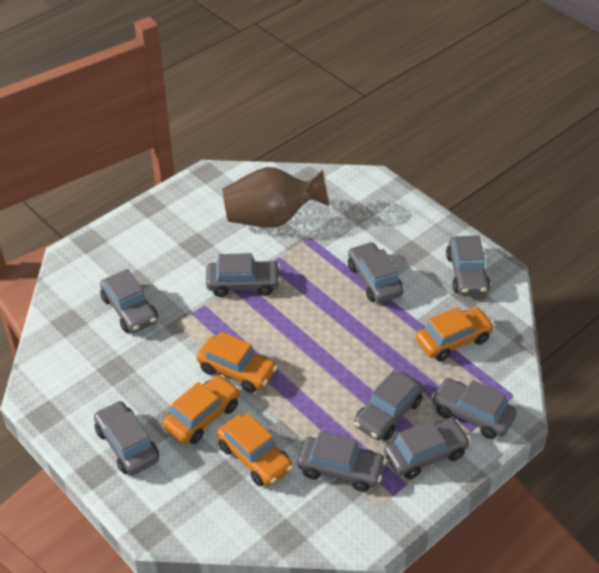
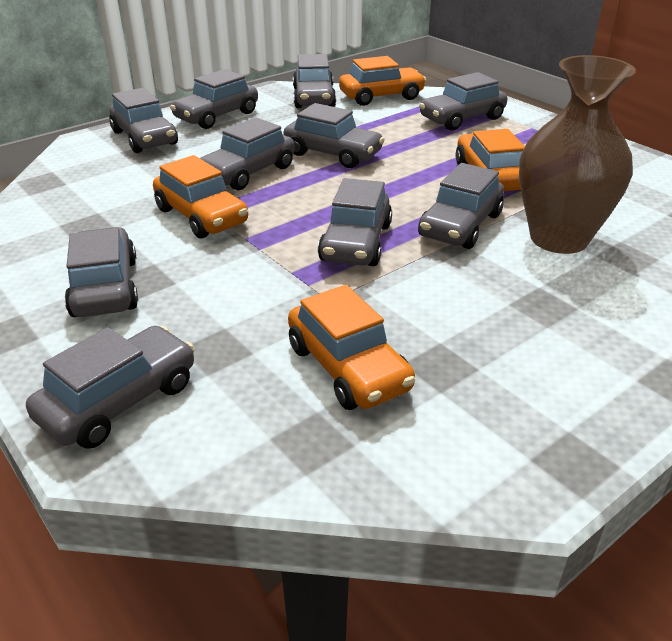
grey car: [94,400,159,475] [100,269,158,333] [206,253,281,297] [297,431,387,492] [348,242,404,303] [354,370,424,441] [384,419,471,479] [431,378,517,439] [446,235,490,295] = 9 -> [26,326,195,449] [64,227,138,317] [109,88,178,153] [170,69,258,129] [200,117,295,190] [283,103,385,168] [293,54,336,108] [318,178,392,266] [418,163,504,249] [419,72,507,130] = 10

